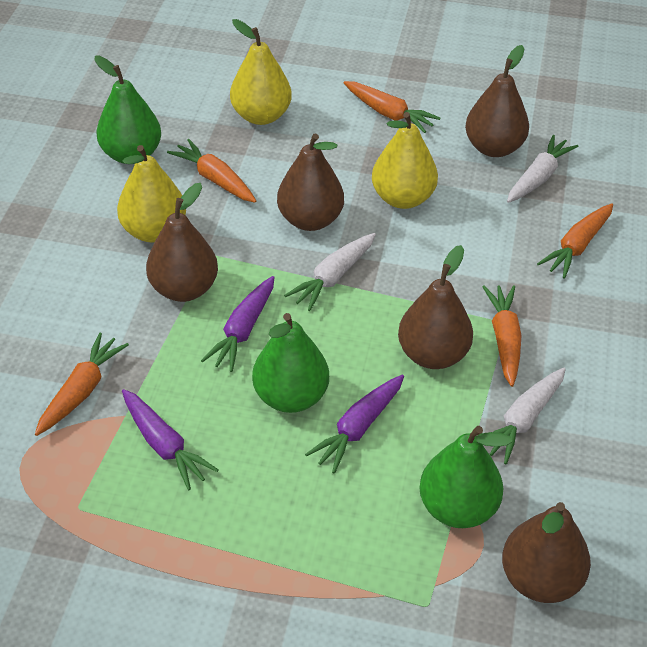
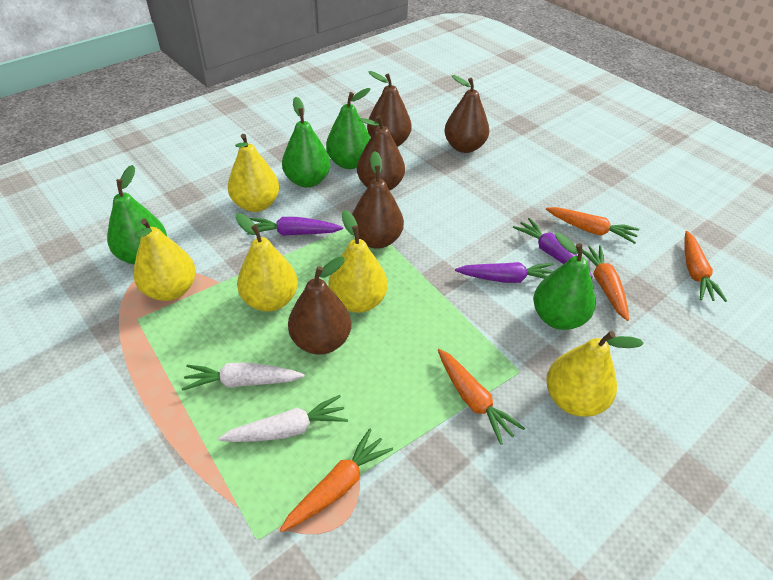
green pear: [94,56,161,164] [252,313,329,413] [419,426,512,528] = 3 -> [107,165,167,265] [282,97,331,188] [326,88,370,169] [533,233,596,330] = 4
white carrot: [284,233,376,311] [490,368,566,464] [507,135,579,203] = 3 -> [182,362,305,391] [218,395,348,442] = 2
yellow pear: [117,145,186,242] [230,19,292,125] [372,112,438,209] = 3 -> [133,218,196,301] [228,134,279,212] [235,213,298,312] [329,210,388,313] [546,331,644,417] = 5

